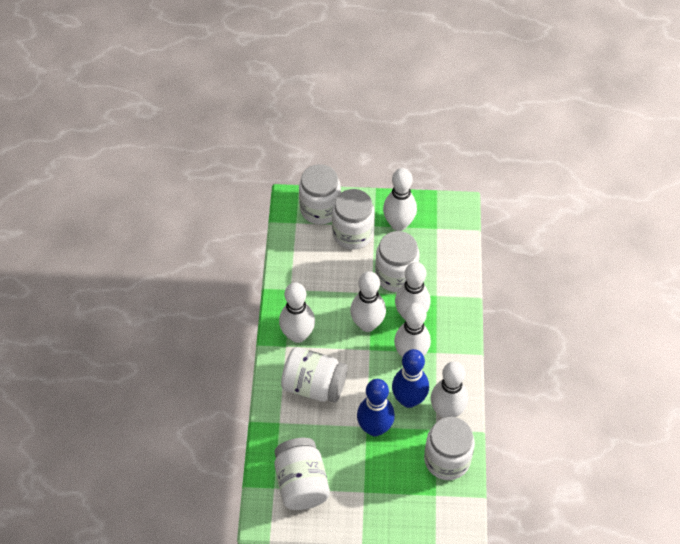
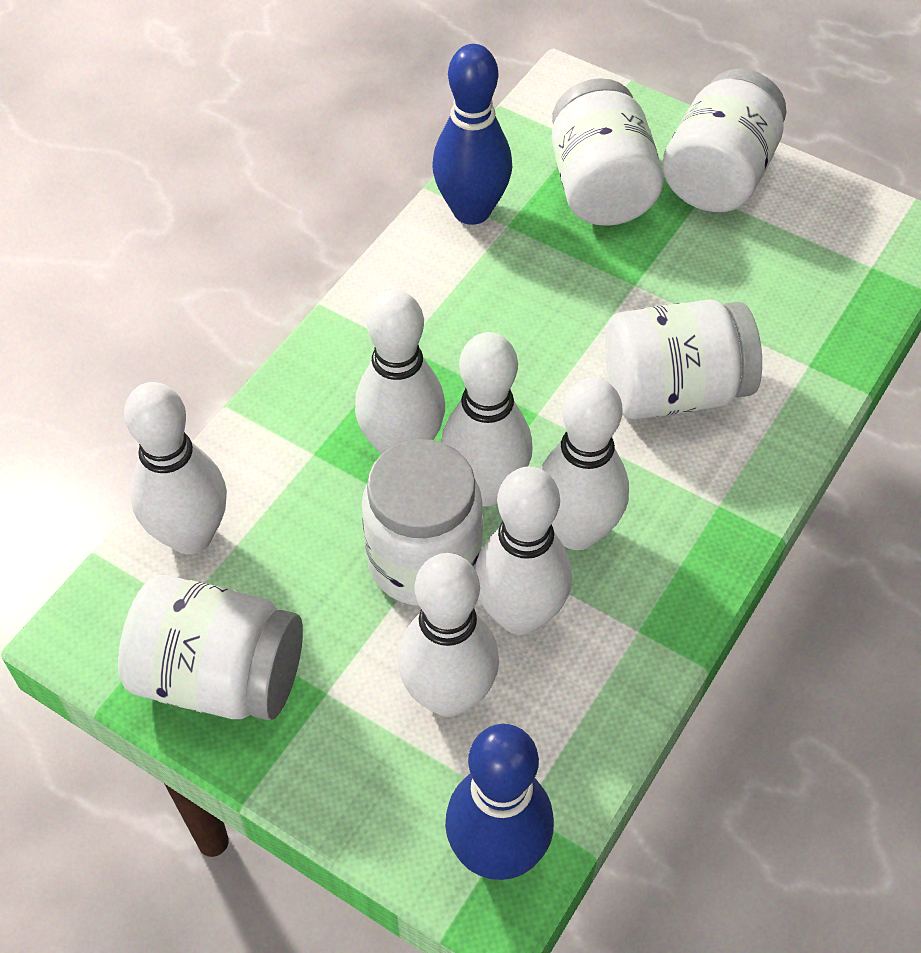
white jar: [274,438,330,510] [281,347,347,403] [299,164,341,224] [332,189,375,249] [375,231,420,292] [424,417,475,480] = 6 -> [118,575,303,720] [362,439,483,606] [551,78,664,226] [605,299,762,419] [662,69,786,212] = 5

